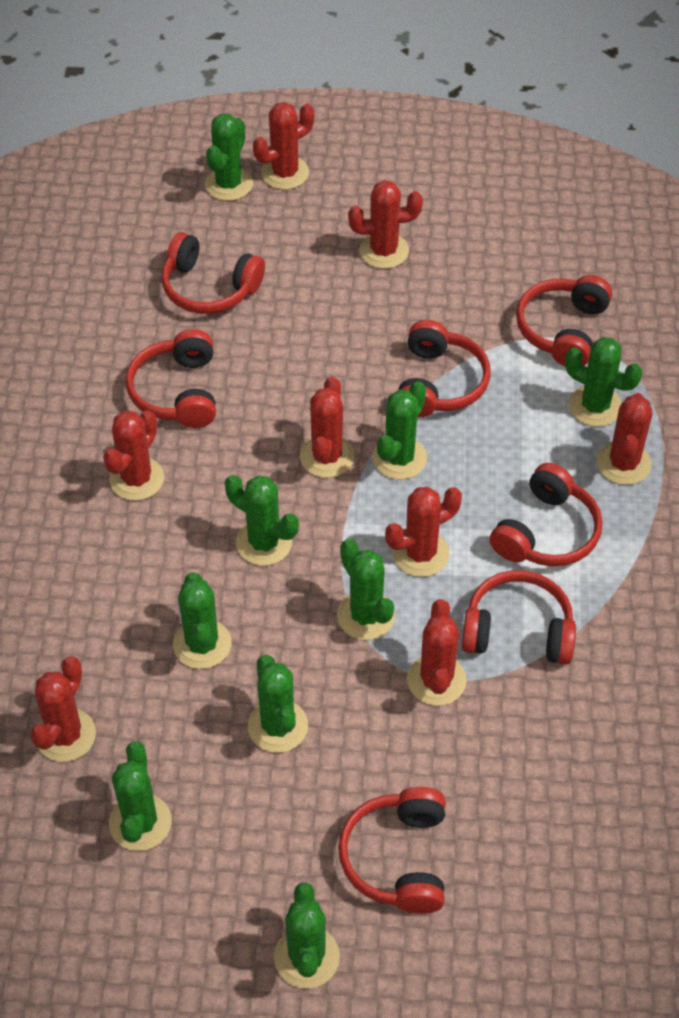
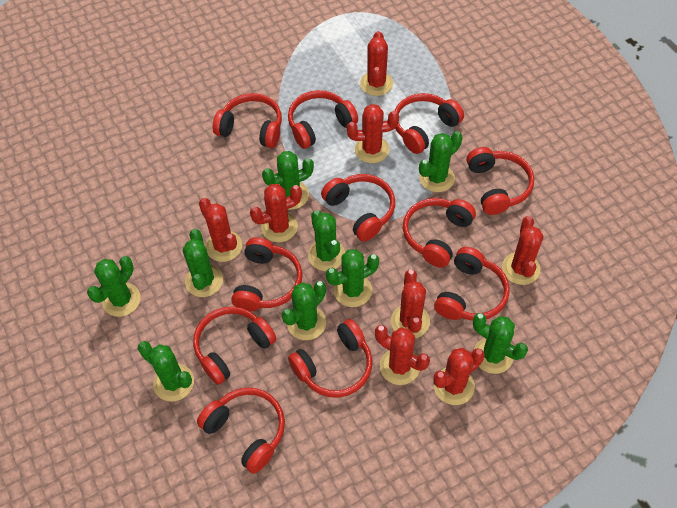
red headphones: [126,329,216,428] [161,232,265,314] [338,787,446,914] [398,320,491,418] [462,570,576,664] [490,463,602,566] [516,275,612,367] = 7 -> [193,306,277,385] [197,388,285,474] [213,93,282,148] [231,237,302,311] [288,90,358,149] [288,319,372,398] [321,174,395,242] [395,93,464,154] [403,198,476,268] [434,247,510,321] [467,147,534,215] = 11

